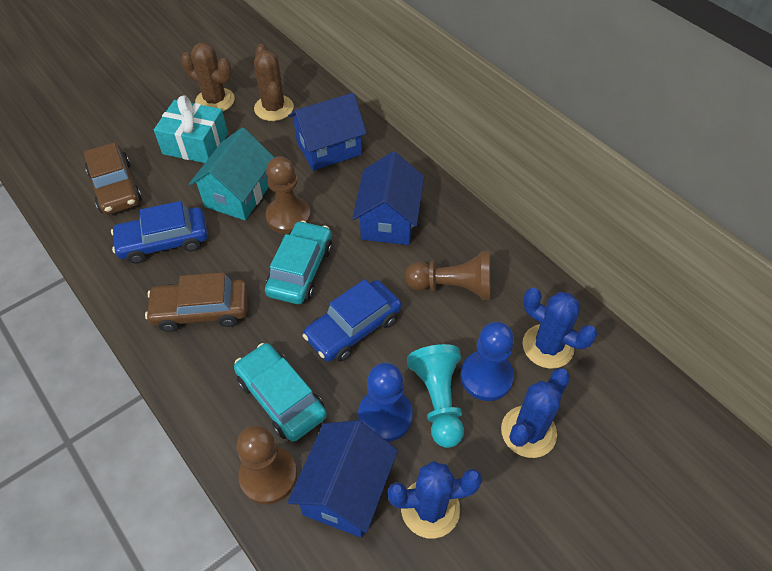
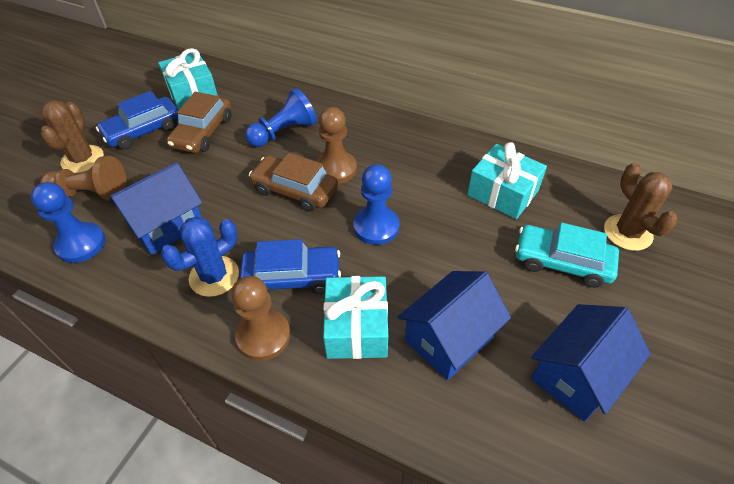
blue cactus: [388,461,482,538] [501,368,570,458] [522,288,597,369] = 3 -> [161,216,239,297] = 1
blue pawn: [358,362,413,442] [460,322,514,401] = 2 -> [31,182,105,263] [245,88,317,147] [353,164,400,245] = 3
turquoise car: [234,343,327,442] [265,221,332,304] = 2 -> [515,223,619,288] = 1
turquoise gift: [154,95,228,163] = 1 -> [158,48,218,109] [323,276,388,359] [467,142,547,219] = 3
turquoise house: [189,127,275,220] = 1 -> none = 0
turquoise pawn: [407,344,464,448] = 1 -> none = 0

